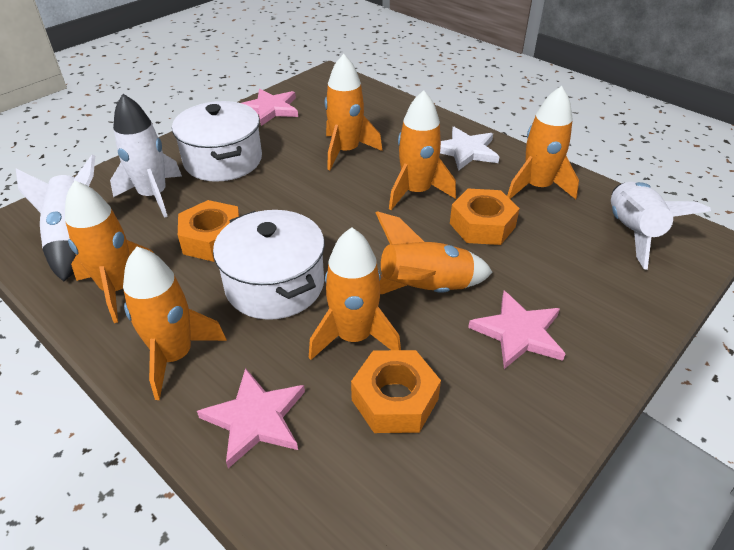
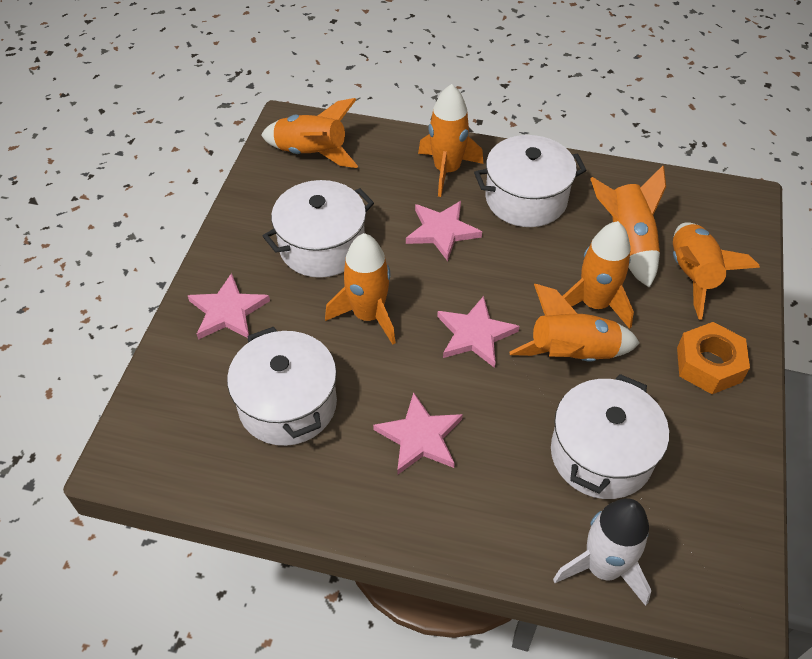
orange nut: [178,200,240,262] [351,350,441,433] [450,188,520,245] = 3 -> [677,322,750,394] = 1
pink star: [197,368,305,468] [242,89,298,126] [468,291,565,369] = 3 -> [188,273,270,340] [373,392,463,475] [406,201,482,261] [437,296,519,368] = 4
white pot: [172,101,262,182] [213,210,325,320] = 2 -> [227,327,337,446] [263,180,374,278] [474,135,587,227] [551,374,669,499] = 4
white rocket: [16,155,95,282] [110,94,182,218] [611,182,711,270] = 3 -> [553,499,651,606] = 1
white star: [440,127,500,171] = 1 -> none = 0

